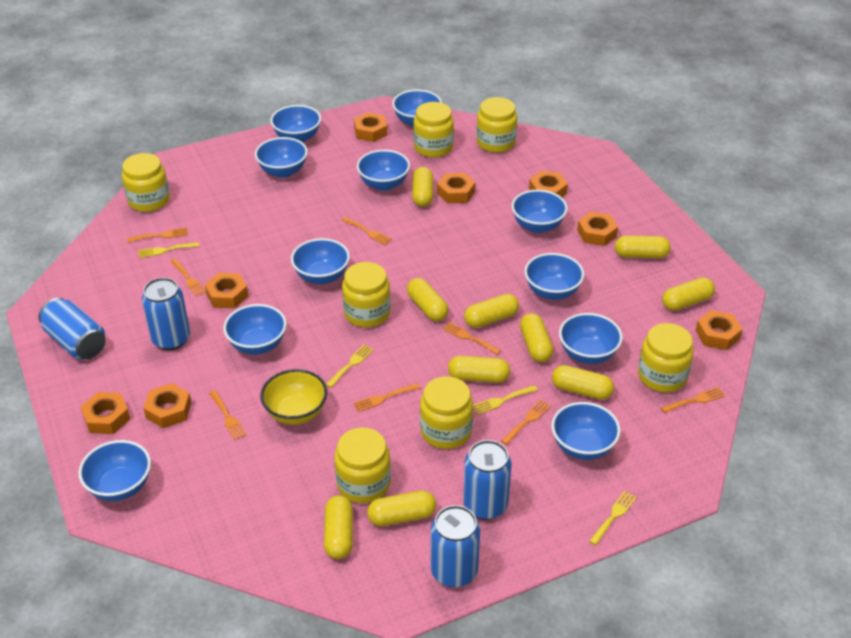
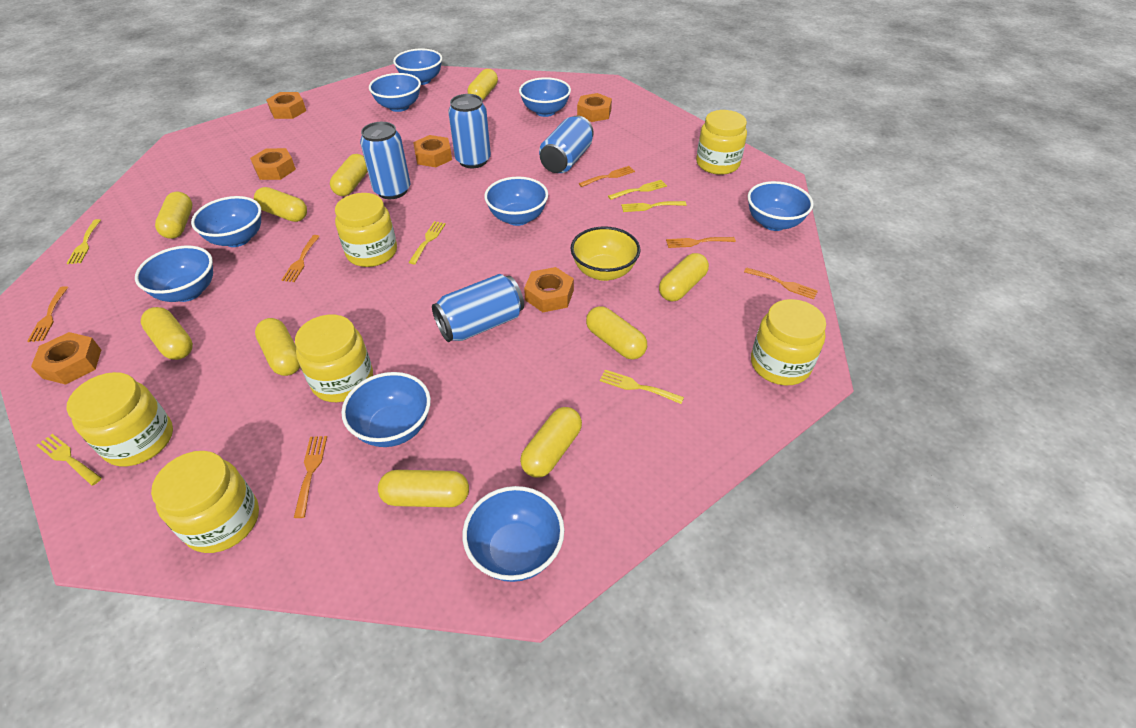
blue bowl: [79,440,151,501] [223,304,287,355] [255,137,308,178] [270,105,321,142] [291,238,350,285] [357,150,410,191] [392,89,442,127] [512,190,568,233] [524,253,584,300] [551,402,621,460] [559,313,623,364] = 11 -> [135,246,213,302] [191,196,261,247] [341,372,431,447] [369,73,421,112] [393,48,442,85] [463,486,564,582] [484,177,548,226] [519,77,571,117] [748,181,814,231] = 9
orange fork: [127,228,188,242] [170,259,206,296] [209,390,246,440] [342,217,392,245] [353,383,420,412] [443,322,501,355] [501,400,551,445] [661,387,725,413] = 8 -> [27,286,68,342] [282,235,320,282] [294,436,327,518] [579,166,635,187] [666,237,736,248] [744,267,818,299] = 6
orange nut: [81,392,130,434] [143,383,191,428] [205,273,248,308] [354,112,387,142] [437,173,476,204] [529,171,568,197] [577,212,618,246] [695,310,742,350] = 8 -> [31,332,101,385] [250,148,296,180] [266,92,306,119] [413,135,452,167] [524,267,574,312] [577,93,612,122] = 6
yellow fork: [138,242,199,258] [326,344,374,388] [473,385,538,415] [589,491,637,545] = 4 -> [36,434,102,486] [67,219,101,264] [408,221,446,264] [600,370,684,404] [608,180,667,200] [621,201,687,212] = 6
yellow jar: [122,153,170,212] [334,427,391,503] [342,262,391,327] [413,102,454,158] [420,376,473,449] [476,97,517,153] [638,323,694,392] = 7 -> [67,372,173,466] [151,451,259,553] [295,315,373,402] [335,193,397,267] [696,110,747,175] [751,299,826,385] = 6

